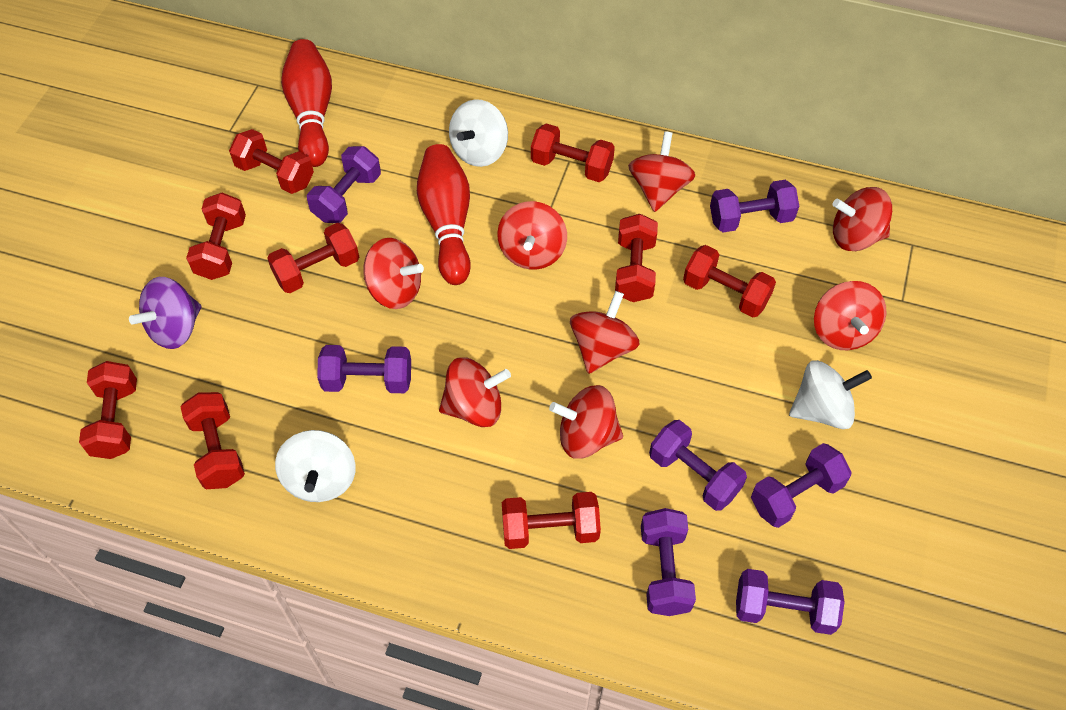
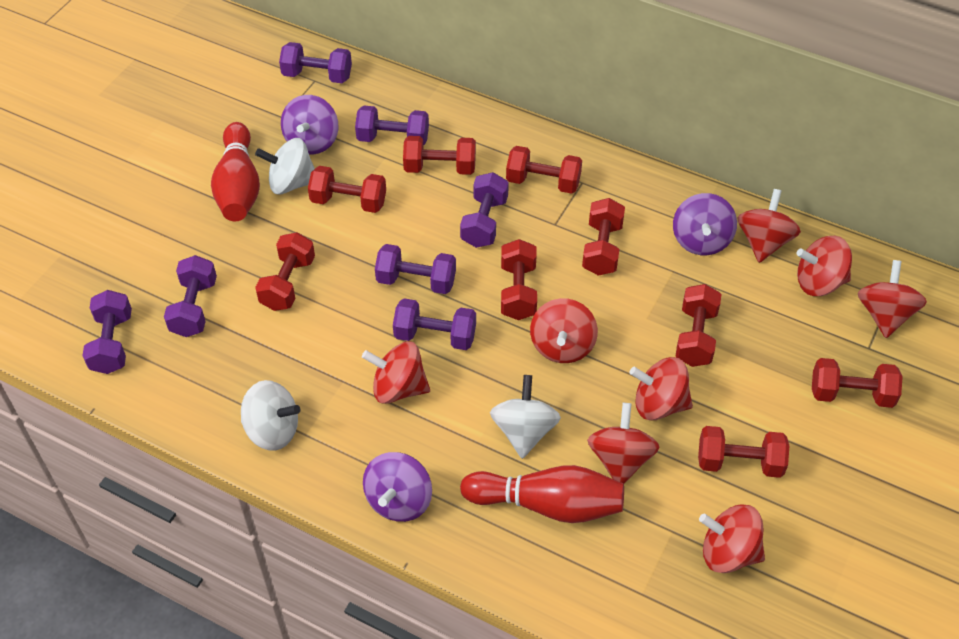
purple spinning top: [129,277,202,349] = 1 -> [281,95,338,154] [363,452,432,522] [673,193,737,255] = 3

